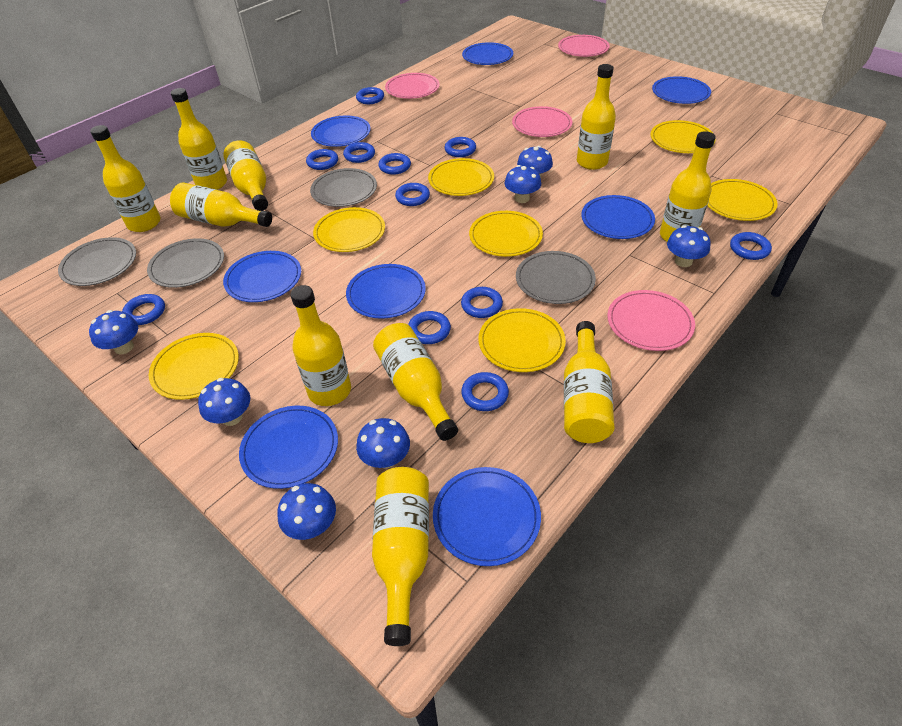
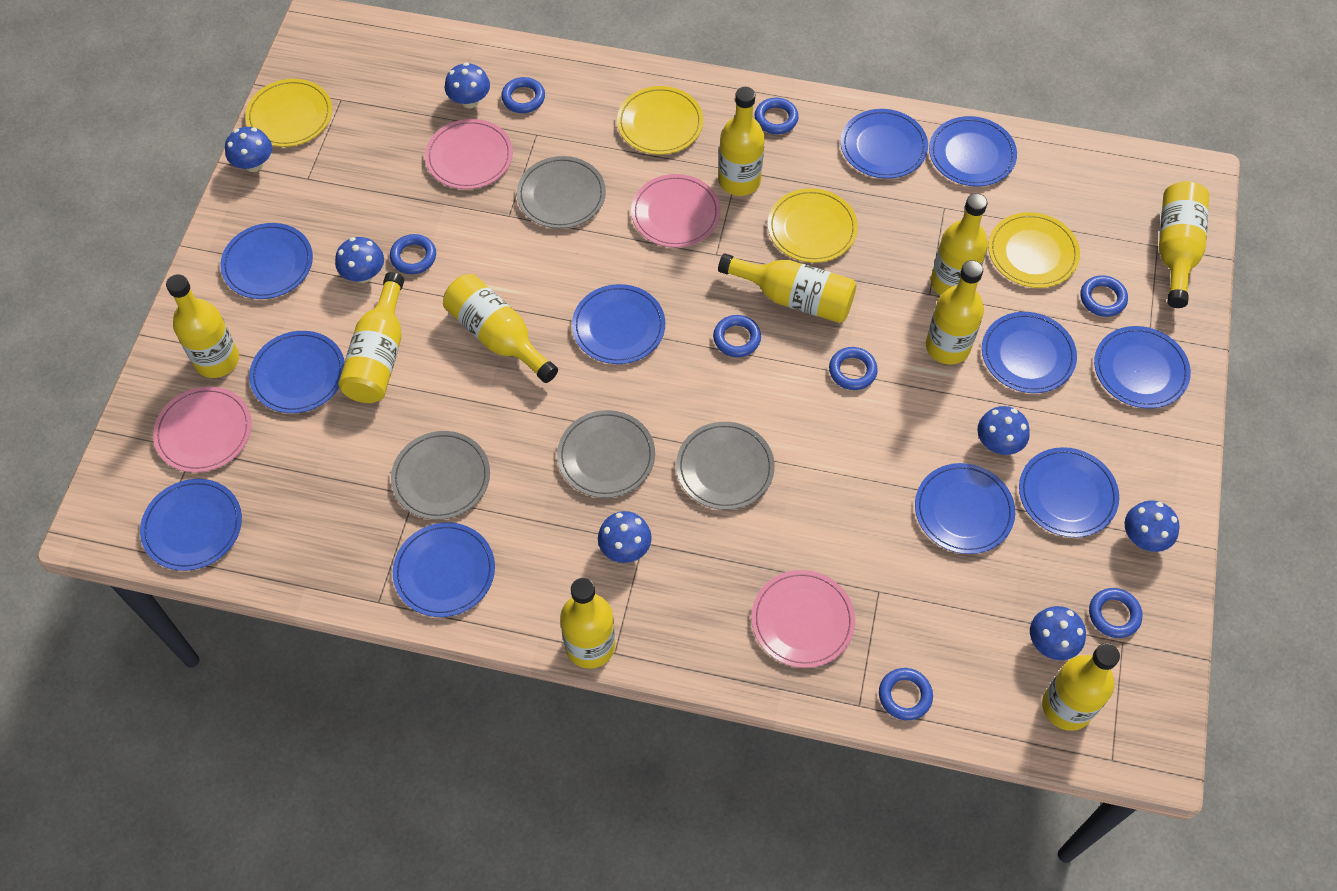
blue plate: [223,251,301,302] [239,406,338,489] [311,115,371,147] [346,264,426,319] [433,467,541,566] [462,42,513,65] [581,195,655,239] [652,76,711,104] = 8 -> [140,479,242,571] [220,223,313,299] [249,331,345,413] [393,522,495,617] [572,284,665,364] [841,109,928,179] [915,463,1015,554] [929,116,1017,186] [982,312,1077,393] [1019,447,1119,538] [1094,326,1191,409] = 11
blue ring: [122,294,165,325] [306,149,338,170] [343,142,375,163] [356,87,384,104] [378,153,411,175] [395,183,430,206] [408,311,451,344] [445,137,476,157] [461,287,503,318] [461,372,509,411] [730,232,772,260] = 11 -> [390,234,436,274] [501,77,545,113] [713,315,761,357] [755,98,799,134] [829,347,878,390] [879,668,933,720] [1080,275,1128,317] [1089,588,1142,638] = 8
yellow plate: [149,333,239,400] [313,207,385,252] [428,158,494,196] [469,211,543,257] [478,308,566,372] [650,120,716,153] [707,179,778,221] = 7 -> [245,79,332,147] [617,86,703,155] [768,188,858,263] [988,212,1080,288] = 4

